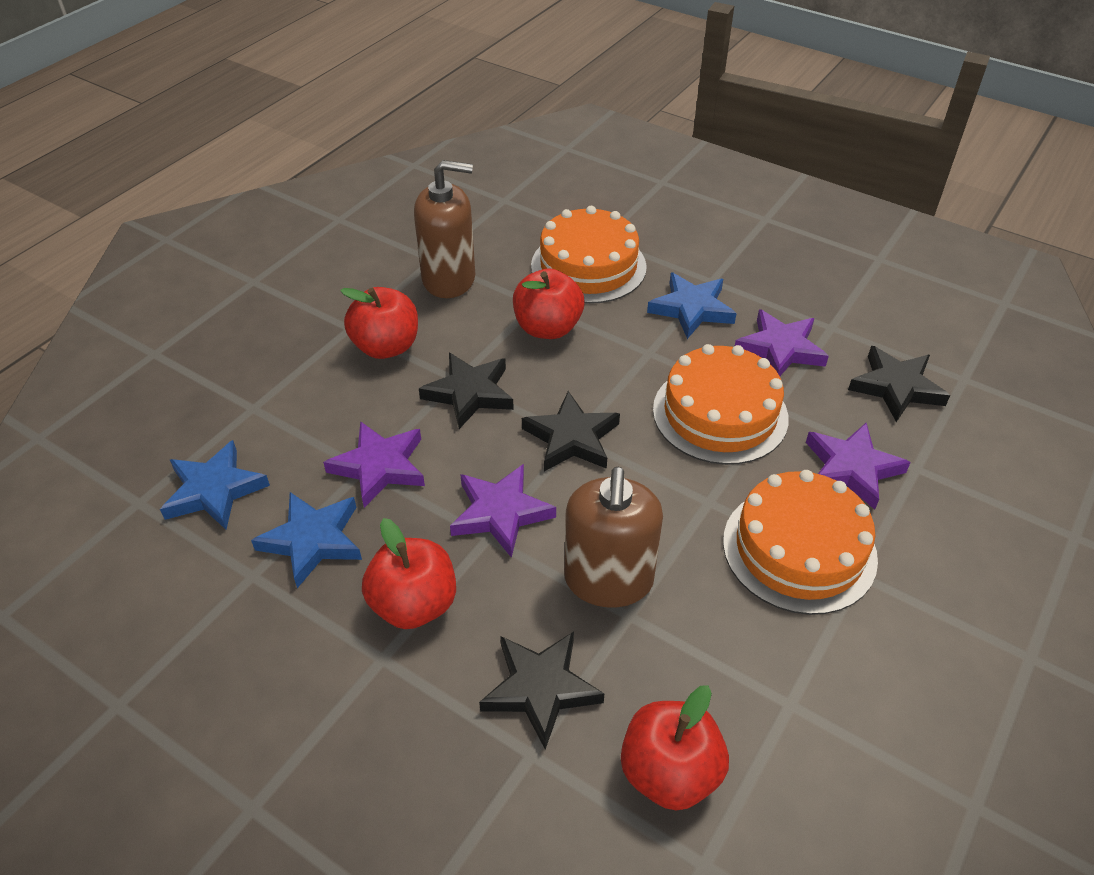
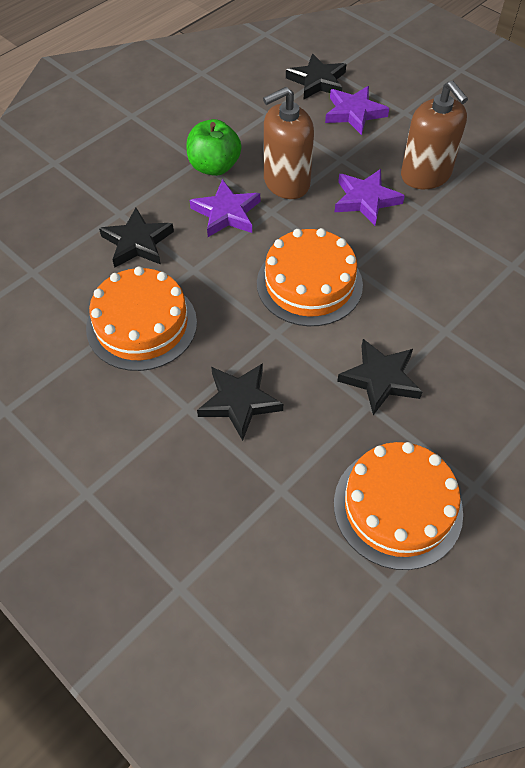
blue star: [160,440,270,530] [251,492,362,588] [647,272,737,339] = 3 -> none = 0
green apple: none = 0 -> [187,119,241,176] = 1
purple star: [323,421,425,508] [450,464,556,558] [735,309,829,376] [806,423,911,510] = 4 -> [190,179,260,237] [325,86,389,135] [335,169,405,226] = 3
red apple: [340,287,418,359] [362,518,456,629] [513,268,584,339] [621,685,729,811] = 4 -> none = 0

